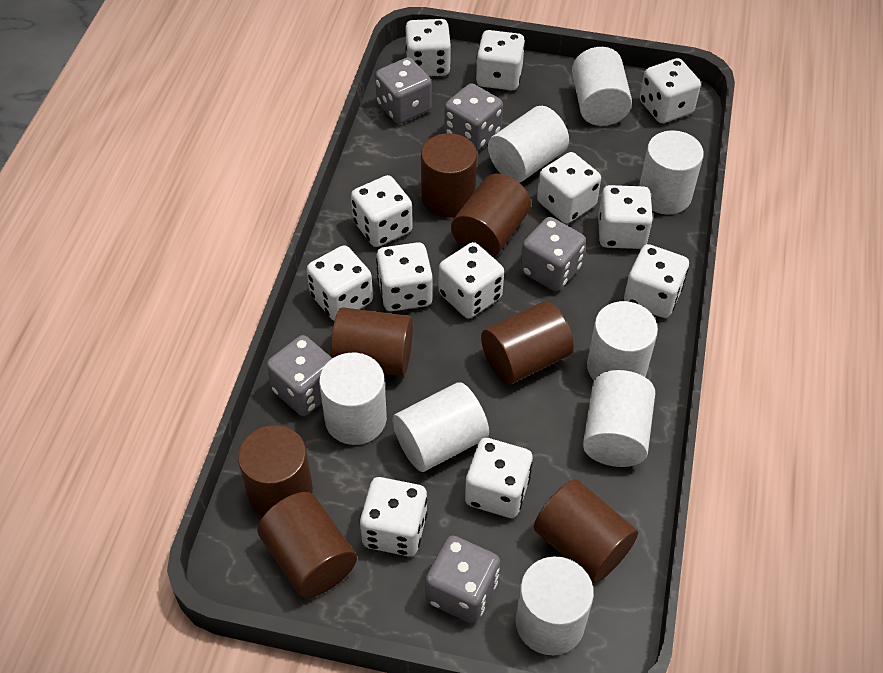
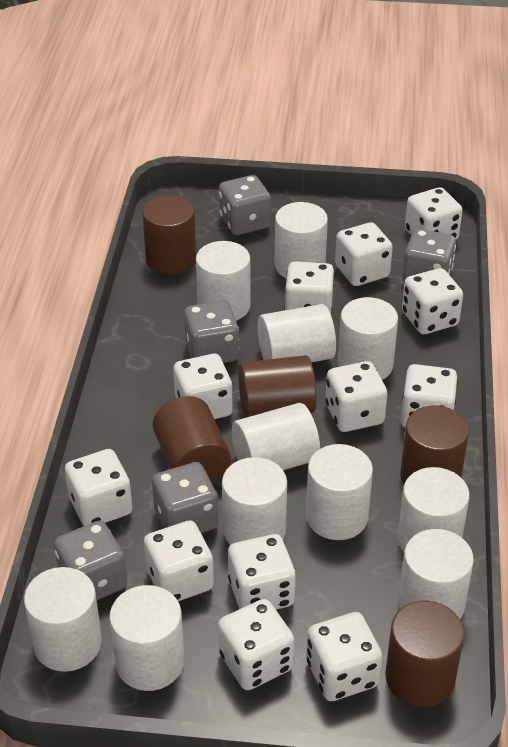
brown cylinder: [238,425,313,516] [257,492,357,598] [330,307,413,376] [421,133,477,217] [451,174,531,257] [481,301,574,385] [534,479,638,583] = 7 -> [142,195,196,274] [153,396,231,483] [238,355,316,418] [385,601,464,707] [400,405,469,484] = 5
white cylinder: [319,353,387,445] [392,382,489,472] [488,106,569,182] [516,556,594,655] [572,47,632,126] [583,370,655,467] [587,301,658,380] [639,130,704,214] = 8 -> [24,567,102,672] [109,585,184,691] [196,241,251,321] [222,457,287,545] [232,403,320,470] [258,304,336,362] [275,202,328,278] [306,444,373,540] [338,297,398,380] [398,467,469,552] [398,529,474,619] = 11

